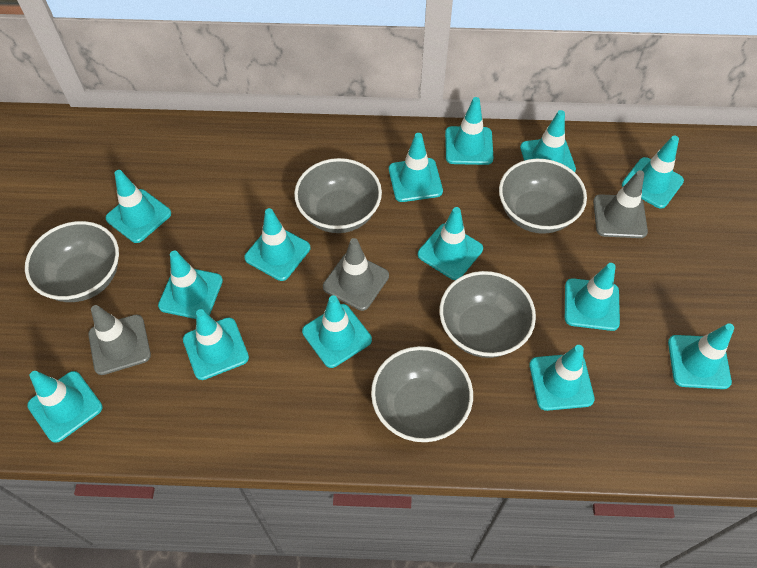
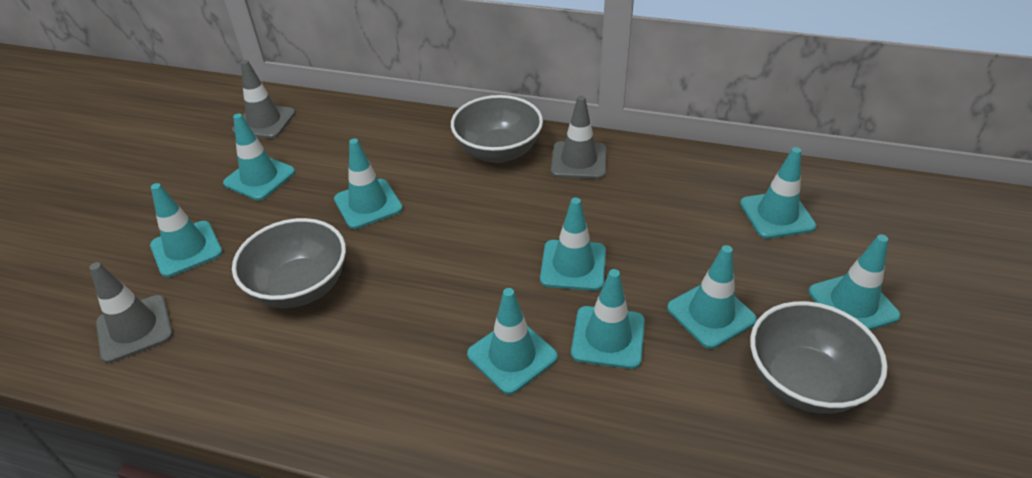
grey bowl: [25,221,119,302] [294,158,382,233] [371,346,473,442] [439,271,536,358] [499,159,587,234] = 5 -> [232,218,346,308] [451,95,543,163] [750,301,888,414] = 3
turquoise traffic cone: [27,371,102,443] [105,170,171,243] [158,251,223,319] [183,309,249,380] [244,208,310,281] [302,295,372,368] [389,133,443,202] [418,207,483,280] [445,97,494,165] [520,110,576,172] [529,345,595,411] [565,263,620,331] [622,136,684,209] [668,323,734,389] = 14 -> [150,183,223,277] [223,114,295,201] [334,138,403,229] [467,288,558,395] [540,198,606,291] [571,269,645,369] [667,245,757,349] [740,147,816,239] [808,235,901,330] = 9

